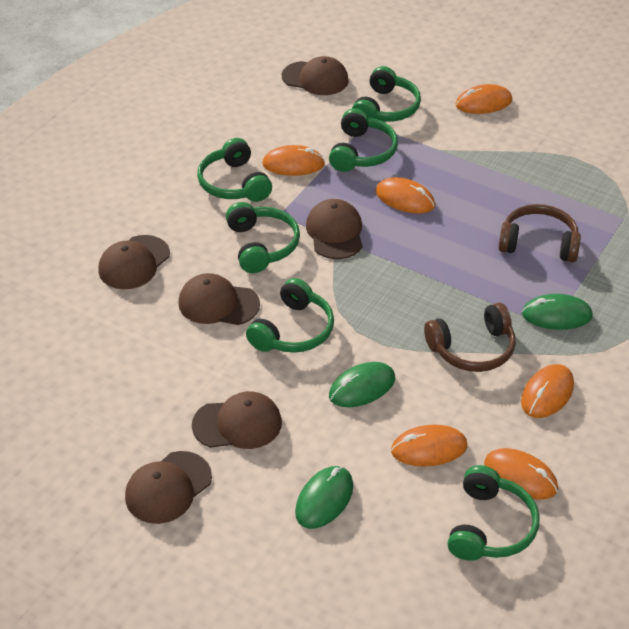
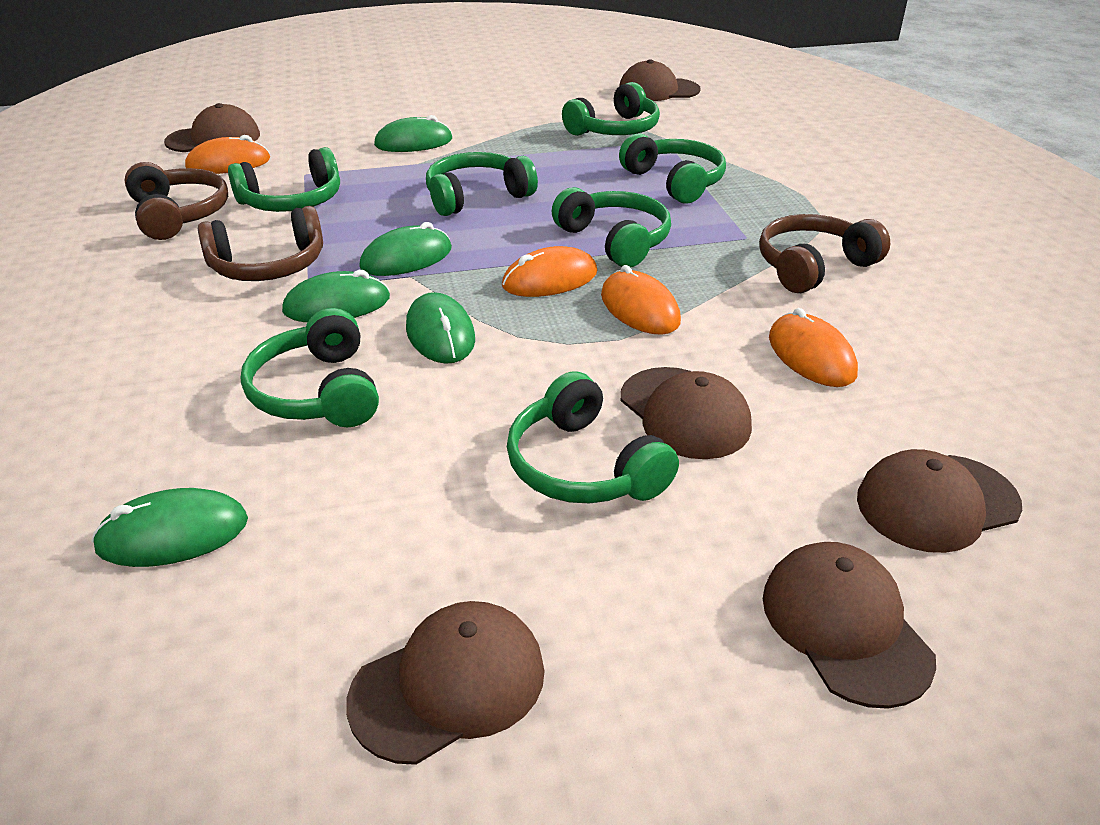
brown headphones: [424,303,516,372] [498,204,581,262] = 2 -> [125,162,228,240] [198,206,323,281] [759,214,890,293] = 3
green headphones: [197,138,272,202] [226,202,300,273] [246,278,334,353] [329,108,398,172] [352,66,421,122] [448,465,539,561] = 6 -> [228,147,340,212] [240,308,379,427] [426,152,538,216] [507,371,679,504] [552,187,671,268] [562,82,660,136] [619,134,726,204] = 7
green mouse: [295,466,353,529] [329,362,395,407] [522,294,593,330] = 3 -> [91,488,248,567] [282,270,390,322] [359,222,452,276] [374,115,452,152] [406,292,475,364] = 5
orange mouse: [262,145,325,176] [376,177,435,214] [391,425,467,467] [456,84,512,114] [484,448,558,500] [521,364,574,418] = 6 -> [185,135,270,174] [502,246,597,297] [601,265,681,335] [769,308,858,387] = 4

